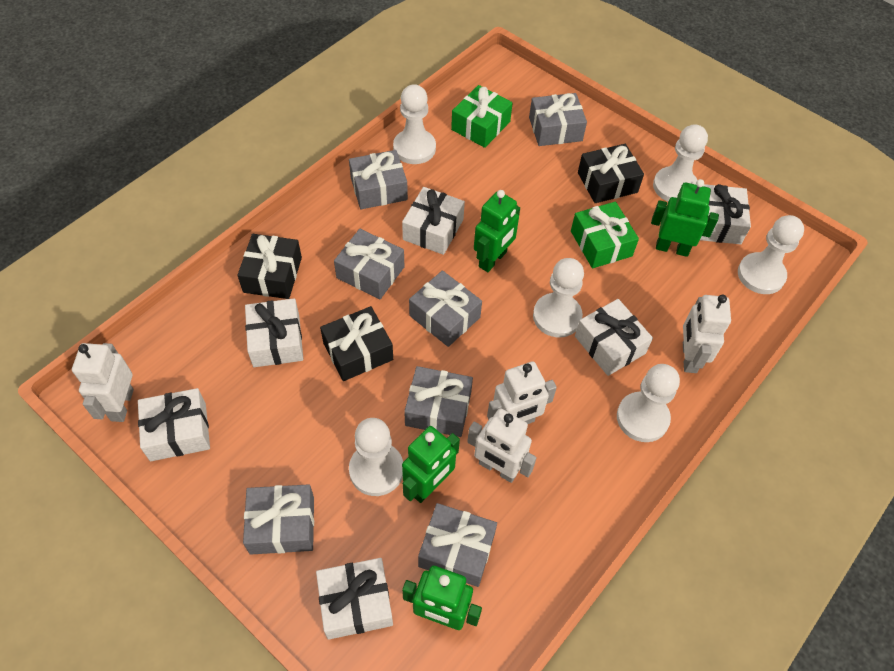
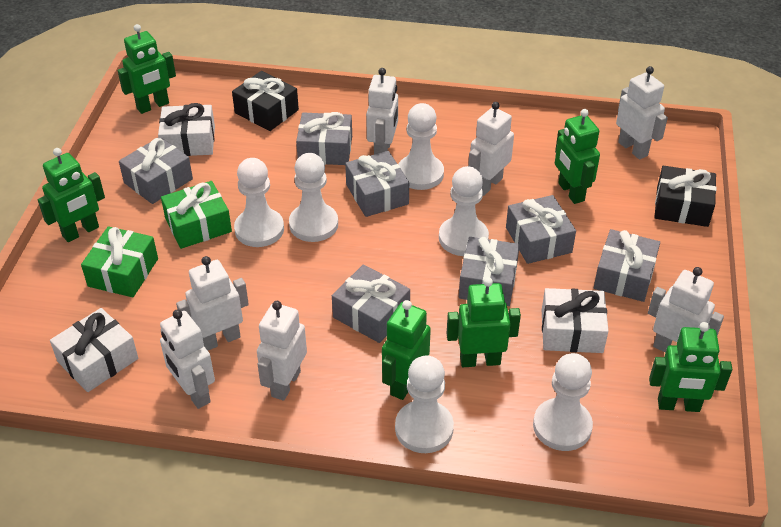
black gift: [237,234,302,299] [320,306,393,381] [578,144,644,203] = 3 -> [232,71,299,131] [654,166,717,227] = 2
green robot: [402,426,460,503] [402,566,482,630] [474,190,520,272] [651,179,719,257] = 4 -> [38,148,105,242] [118,24,176,114] [382,300,431,400] [447,277,521,367] [555,109,600,204] [649,322,732,412] = 6
white gift: [138,388,210,461] [245,298,304,367] [316,558,393,640] [402,187,465,255] [575,299,653,376] [700,184,751,244] = 6 -> [50,308,138,392] [158,103,215,156] [542,288,608,353] = 3
white robot: [72,343,134,422] [467,408,537,483] [487,361,557,424] [683,295,731,373] = 4 -> [160,309,215,409] [176,256,249,351] [257,301,307,401] [366,68,398,154] [468,102,514,196] [616,66,668,160] [648,267,724,352] = 7

